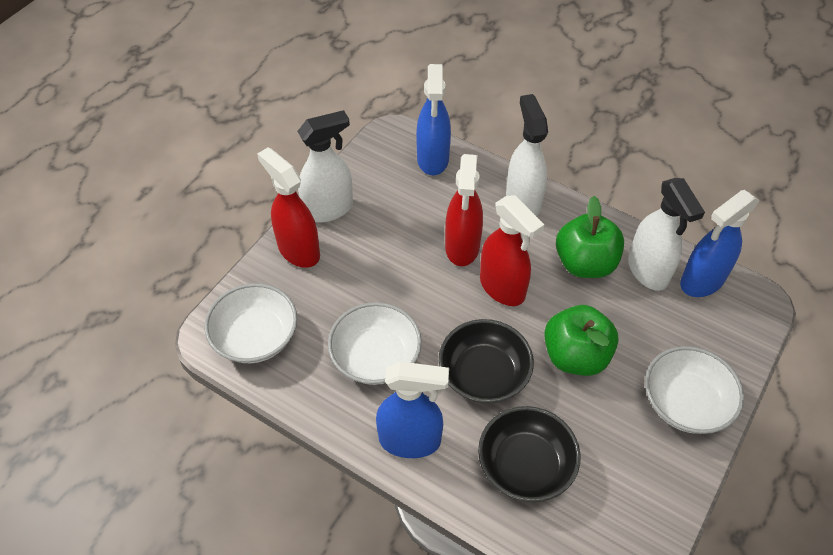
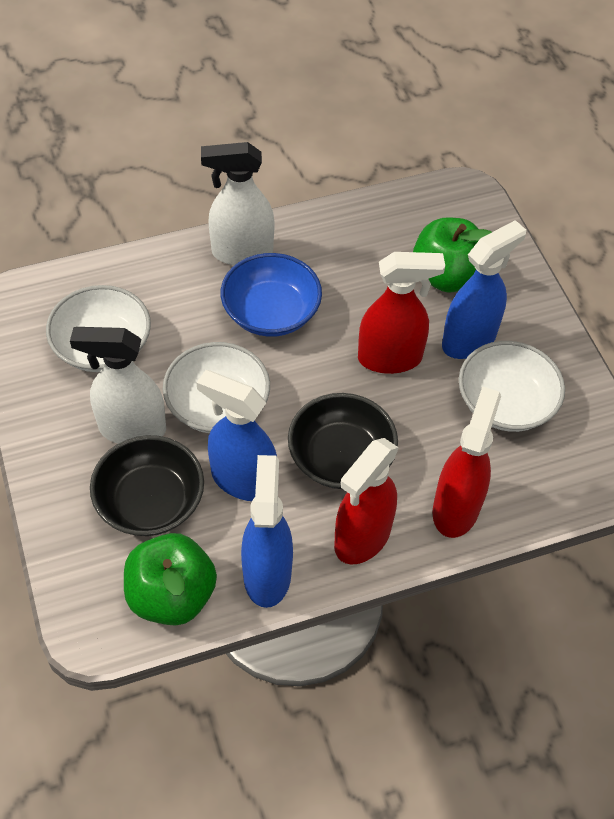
blue bowl: none = 0 -> [221,253,322,337] = 1
white spray bottle: [297,110,353,223] [506,94,548,217] [628,178,705,291] = 3 -> [70,327,166,444] [201,142,274,265] = 2

